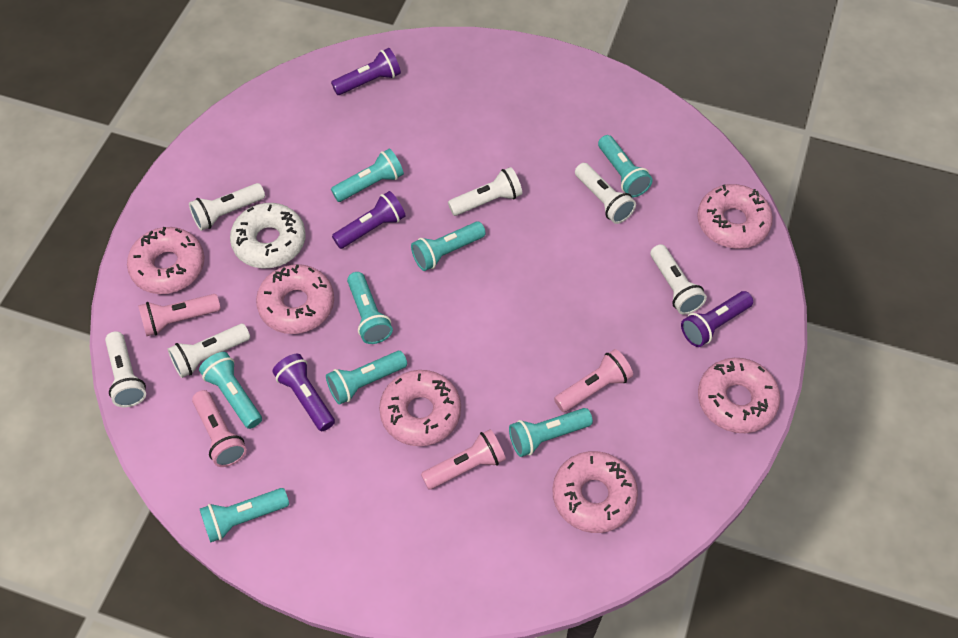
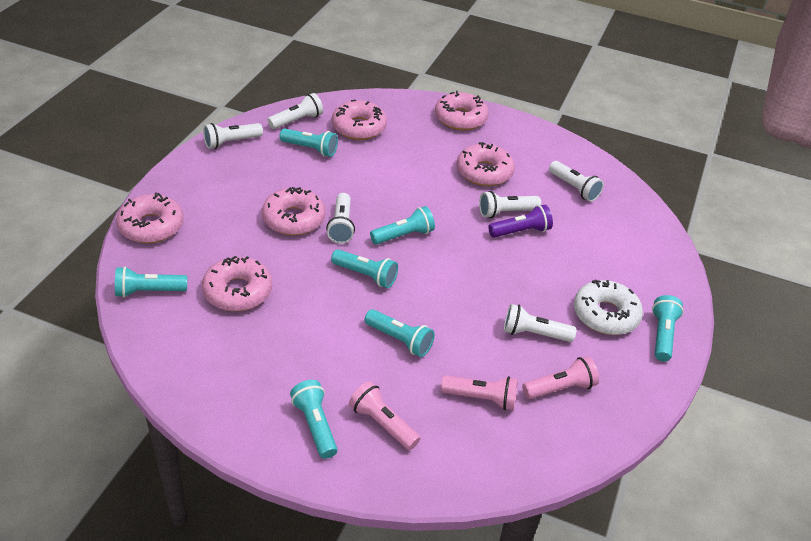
pink flashlight: [138,294,221,336] [192,390,247,467] [421,429,506,490] [554,349,633,412] = 4 -> [349,381,420,450] [441,375,518,410] [522,356,599,399] = 3
purple flashlight: [272,354,335,431] [331,48,401,95] [332,191,406,249] [681,291,753,347] = 4 -> [488,205,553,238] = 1
turquoise flashlight: [199,352,262,429] [200,488,289,542] [326,351,407,405] [331,149,404,202] [347,272,393,344] [411,221,486,271] [509,408,593,457] [598,135,653,197] = 8 -> [115,267,187,298] [279,128,338,157] [290,380,337,459] [331,249,398,288] [365,309,435,357] [370,206,435,245] [652,295,684,362] = 7

